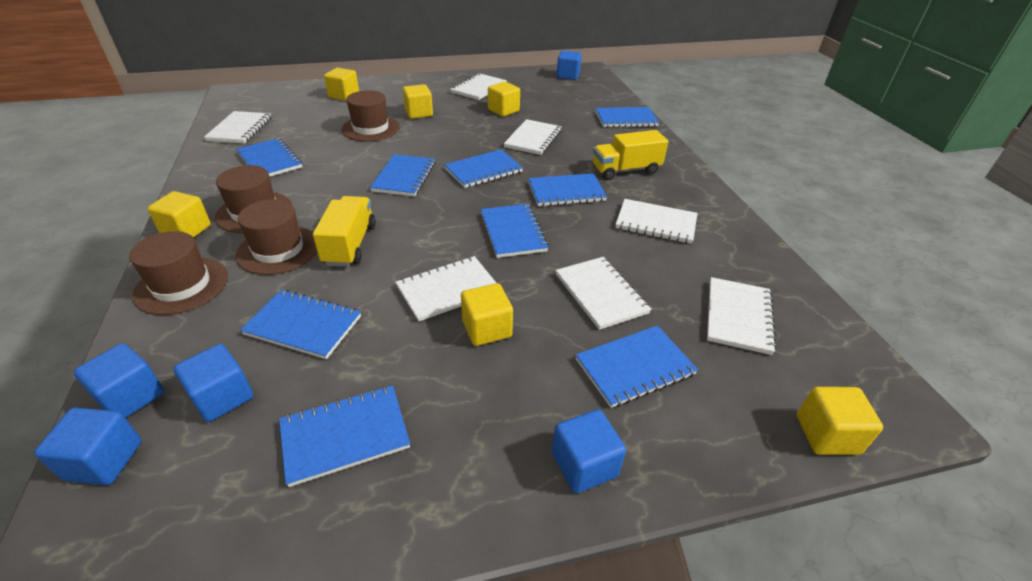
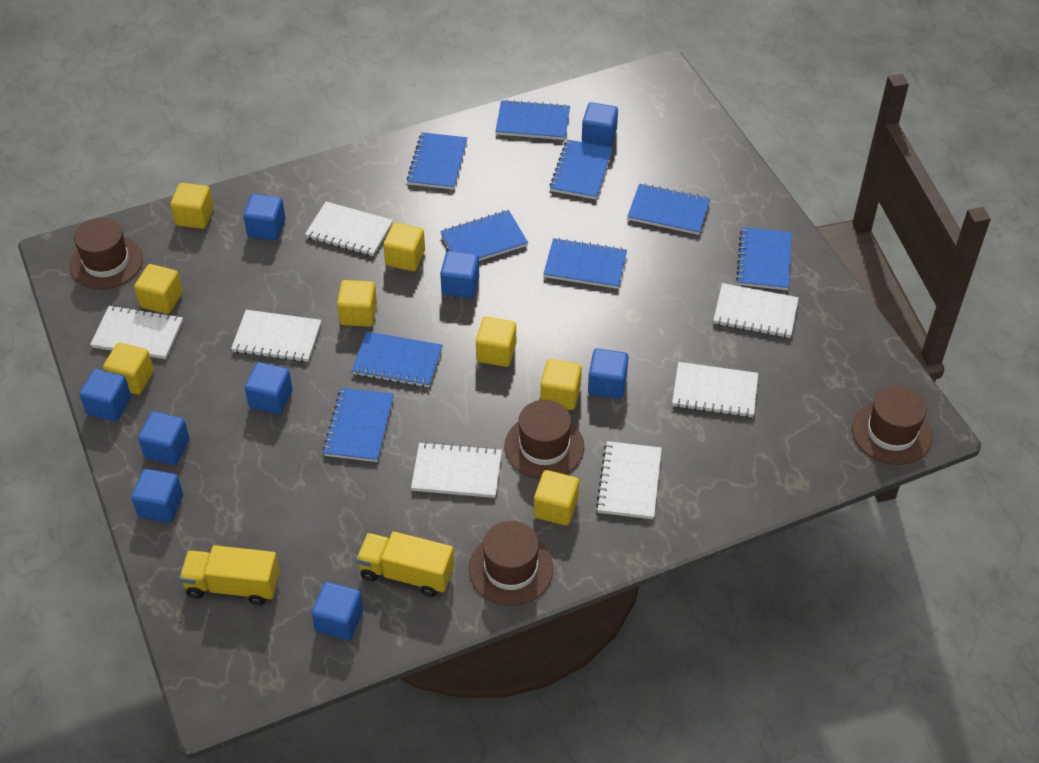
blue cube: [34,408,141,485] [74,343,164,418] [174,344,253,422] [552,409,626,493] [557,51,582,80] = 5 -> [79,369,131,421] [131,469,183,523] [138,412,190,465] [243,194,285,240] [245,362,293,414] [311,582,363,640] [440,251,479,298] [582,102,618,147] [588,348,628,399] = 9
yellow cube: [147,191,211,238] [324,68,359,101] [403,84,433,119] [461,283,513,346] [488,82,520,117] [797,387,883,455] = 6 -> [103,343,154,395] [134,264,183,314] [170,183,214,229] [337,280,377,327] [383,223,425,271] [476,317,516,367] [534,470,579,526] [540,359,582,410] = 8

